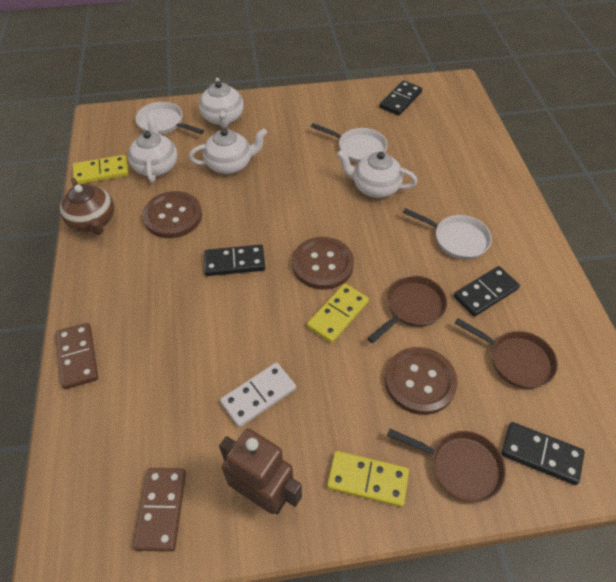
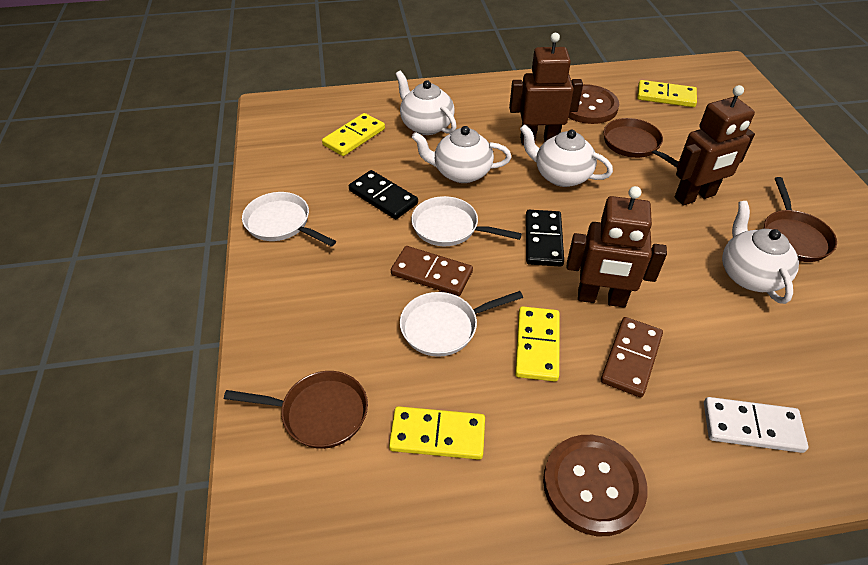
black domino: [204,245,265,276] [379,80,422,116] [454,266,520,317] [502,422,585,485] = 4 -> [349,170,418,219] [526,210,564,267] = 2
brown button: [143,191,202,238] [292,237,354,290] [385,347,458,415] = 3 -> [543,435,648,536] [568,84,619,124] = 2
brown robot: [219,428,302,514] = 1 -> [509,33,583,145] [566,186,667,308] [675,85,755,206] = 3
brown teapot: [60,178,114,235] = 1 -> none = 0
yellow domino: [73,155,129,184] [307,284,369,343] [327,451,409,507] = 3 -> [322,113,385,156] [389,406,485,460] [515,306,560,381] [637,80,697,107] = 4

